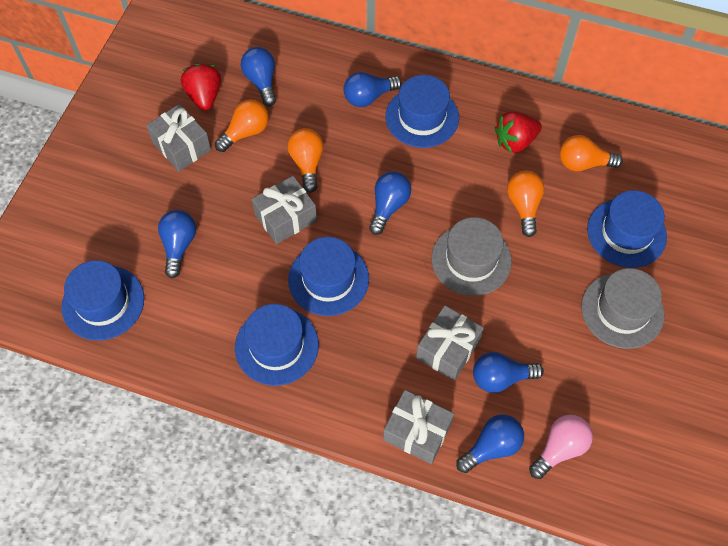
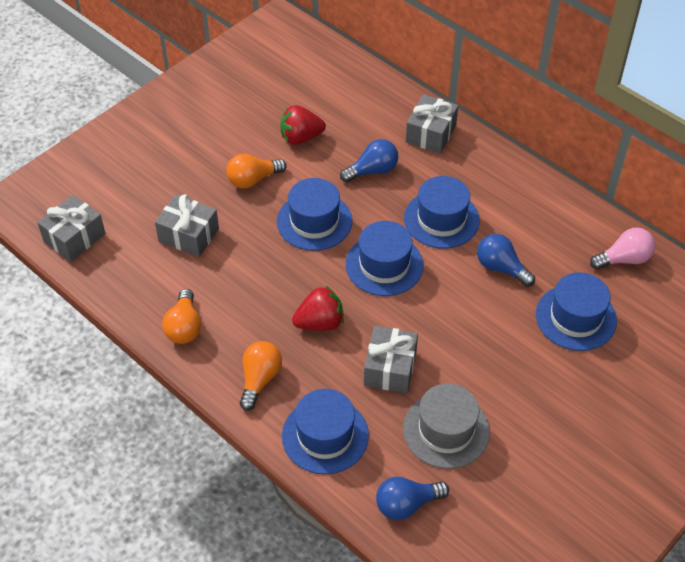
blue light bulb: [158,210,196,278] [241,47,276,106] [344,72,402,107] [369,171,411,235] [456,414,524,473] [473,352,544,393] = 6 -> [340,139,398,183] [376,477,449,520] [477,234,535,287] = 3
grey hat: [431,217,512,296] [581,268,664,349] = 2 -> [403,383,490,469] = 1
orange light bulb: [215,99,269,152] [288,128,324,193] [507,170,544,237] [560,135,623,171] = 4 -> [162,289,201,344] [226,154,287,189] [240,341,282,411] = 3

